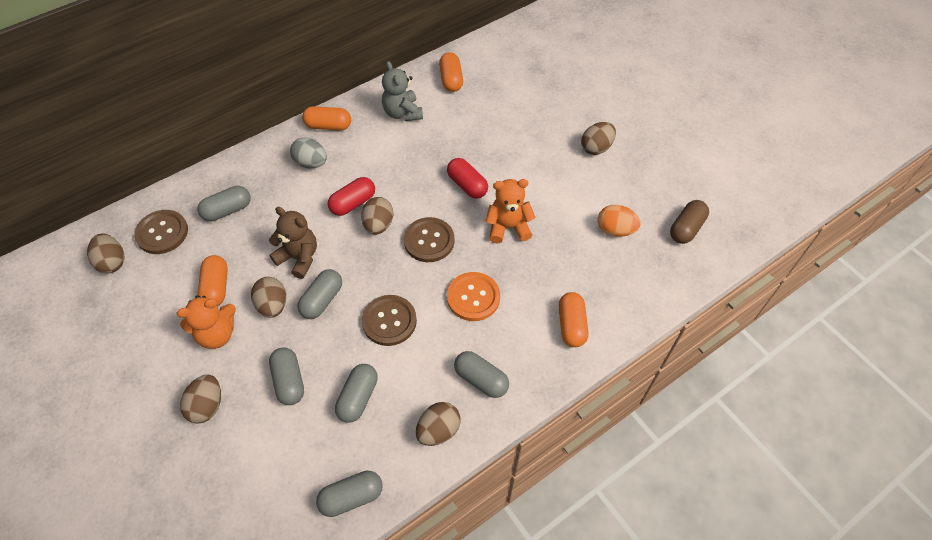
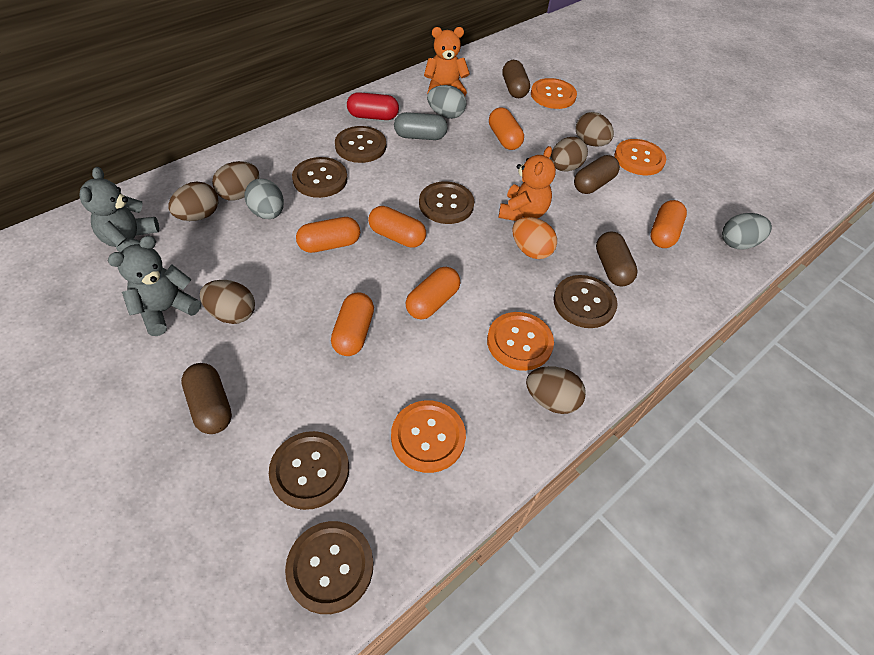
brown button: [134,210,188,254] [362,295,417,346] [404,217,455,262] = 3 -> [269,431,349,510] [285,521,374,614] [292,157,348,198] [335,126,386,163] [419,181,475,224] [553,275,618,328] = 6
brown capsule: [670,200,709,244] = 1 -> [181,363,232,434] [502,60,530,98] [574,155,620,194] [596,232,638,286] = 4
brown teddy bear: [269,207,317,279] = 1 -> none = 0
grey capsule: [198,186,251,221] [269,347,304,405] [297,269,342,319] [316,471,383,517] [335,364,378,423] [454,351,509,398] = 6 -> [394,112,447,140] = 1
grey egg: [290,137,327,168] = 1 -> [244,179,284,219] [427,85,466,119] [722,213,772,249] = 3
grey teddy bear: [382,61,423,121] = 1 -> [79,167,159,253] [108,236,201,336] = 2
orange button: [447,272,500,321] = 1 -> [391,400,466,473] [487,312,554,371] [531,78,577,109] [614,139,666,175] = 4
orange capsule: [198,255,228,306] [302,106,351,130] [439,52,463,92] [559,292,588,347] = 4 -> [296,217,360,253] [331,292,374,356] [368,206,426,248] [405,267,460,319] [489,107,524,150] [650,200,687,248] = 6
red capsule: [328,177,375,216] [447,158,488,199] = 2 -> [347,92,399,120] = 1

